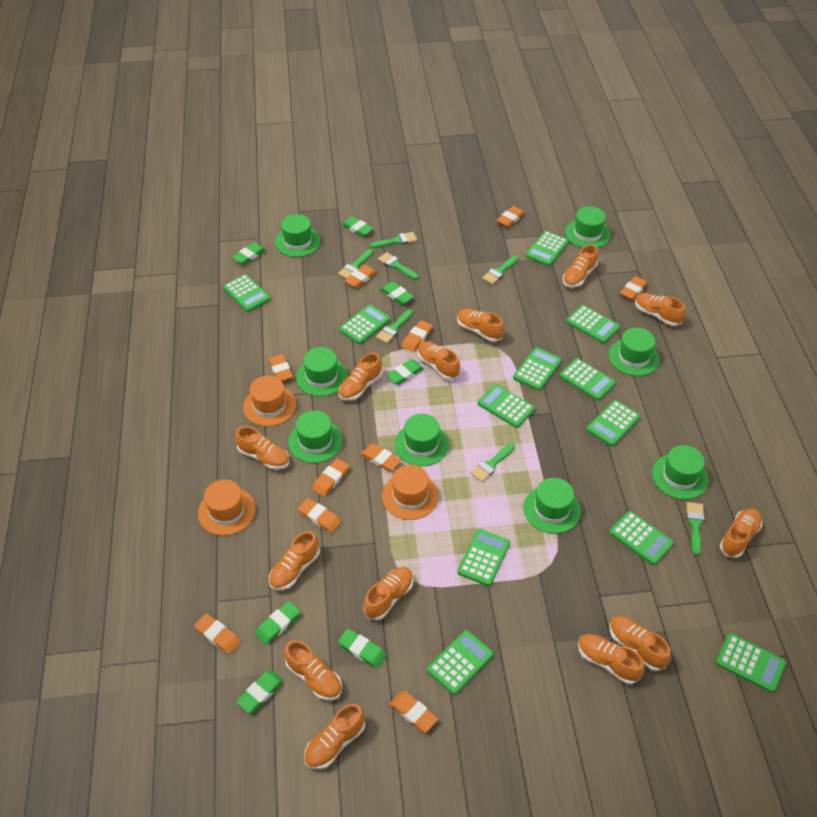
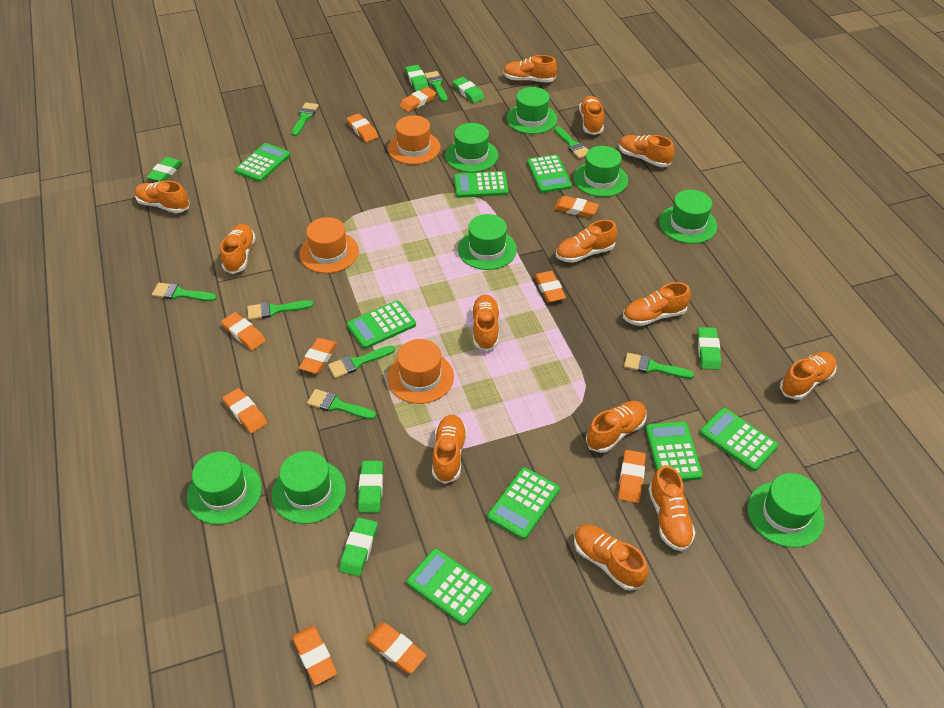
green brush: [338,249,373,279] [370,232,417,248] [376,309,413,343] [378,252,419,280] [470,443,515,482] [482,255,519,284] [686,502,705,555] = 7 -> [152,283,217,301] [247,300,314,320] [292,102,319,136] [307,389,376,420] [328,345,395,378] [425,71,448,102] [554,126,588,159] [624,353,694,379] = 8
green calculator: [223,274,271,312] [339,305,391,344] [427,630,494,695] [457,529,510,586] [478,384,535,428] [513,347,562,391] [526,231,569,266] [559,358,616,401] [566,305,620,344] [586,400,640,446] [609,511,674,565] [716,633,786,693] = 12 -> [235,143,290,182] [347,301,416,349] [407,548,492,625] [454,171,509,198] [487,467,560,540] [527,155,572,193] [645,421,703,481] [700,408,778,471] = 8
green eraser: [232,243,266,265] [236,670,284,713] [255,601,300,645] [338,629,386,668] [341,216,374,237] [380,281,414,305] [386,359,424,385] = 7 -> [146,157,183,182] [339,517,378,576] [358,461,383,513] [405,65,429,91] [453,77,485,103] [697,327,721,370] = 6

